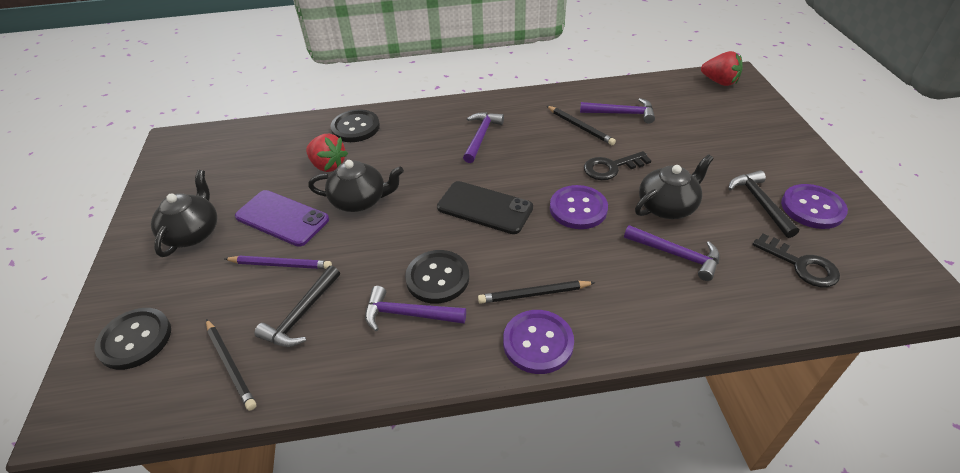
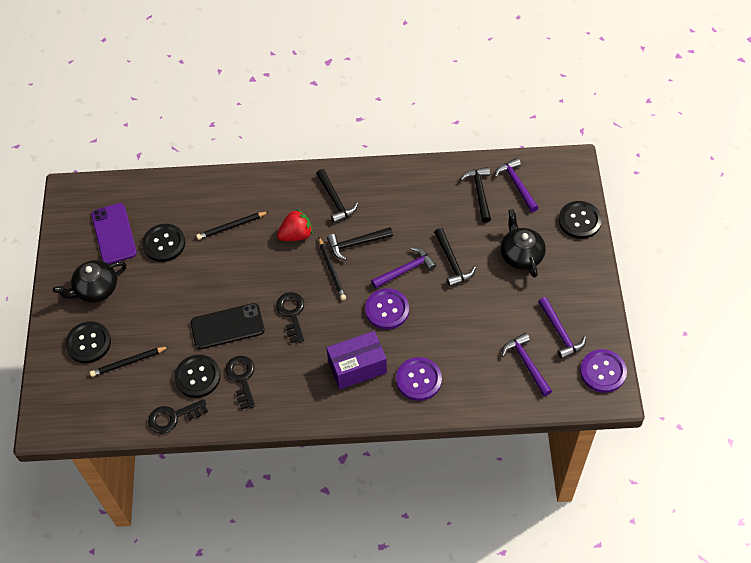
black button: [95,308,171,370] [330,109,380,142] [405,250,469,304] = 3 -> [65,321,111,363] [142,224,185,262] [174,355,221,398] [559,201,602,239] = 4
black hammer: [254,266,340,347] [728,170,799,238] = 2 -> [316,169,358,223] [327,227,393,260] [434,228,476,287] [460,167,491,223] = 4
black key: [584,151,651,180] [752,234,840,287] = 2 -> [148,399,208,434] [225,356,255,410] [276,292,304,343] = 3
black teapot: [151,170,217,257] [308,160,404,212] [635,154,714,219] = 3 -> [53,260,127,302] [501,209,546,278] = 2
purple box: none = 0 -> [327,331,387,389] = 1
purple pencil: [224,256,332,269] = 1 -> none = 0
red strawberry: [306,134,348,172] [701,51,743,86] = 2 -> [277,209,313,241] = 1

